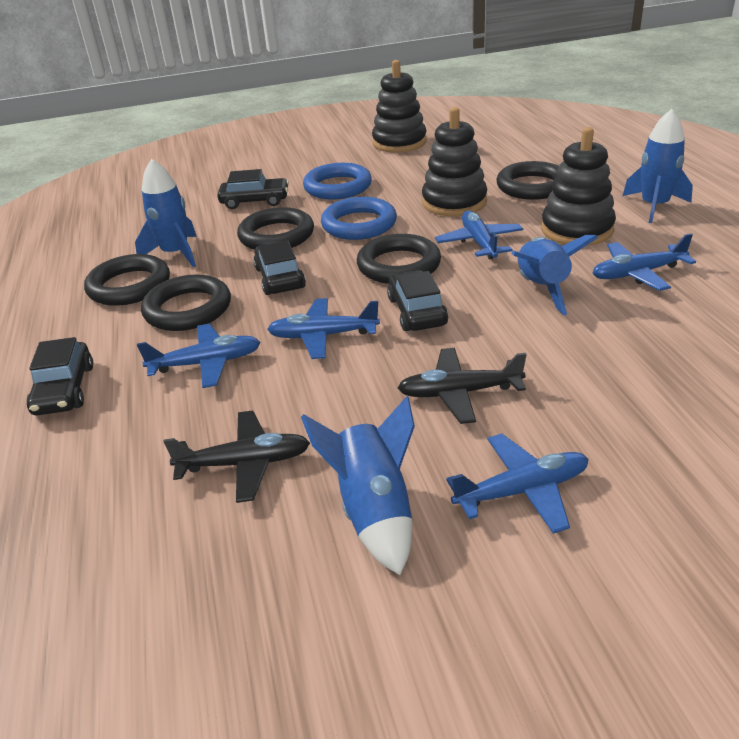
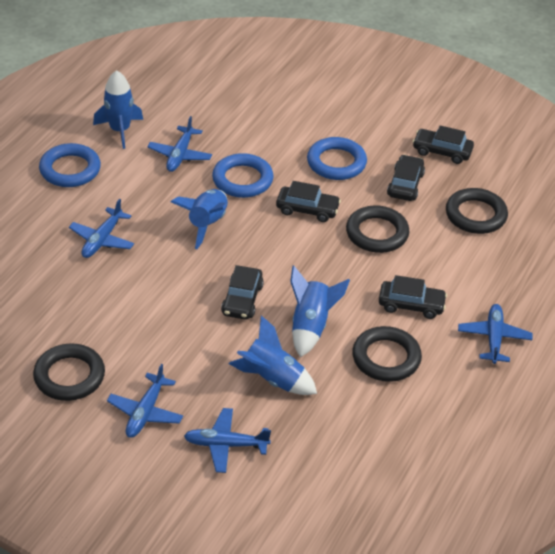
black car: [27,337,93,415] [217,169,289,209] [253,240,306,295] [387,270,448,331] = 4 -> [221,265,264,320] [276,181,341,222] [379,275,447,319] [387,155,425,201] [413,125,474,164] = 5
black plane: [163,411,310,503] [398,348,527,424] = 2 -> none = 0
black ring: [84,254,170,306] [141,274,231,331] [237,207,314,250] [357,234,441,284] [496,161,559,200] = 5 -> [33,344,105,401] [346,206,410,253] [352,326,422,382] [446,188,508,234] = 4
black stacking toy: [372,60,427,153] [422,107,487,216] [541,127,616,246] = 3 -> none = 0
blue ring: [303,163,372,200] [321,197,397,240] = 2 -> [39,143,101,187] [212,153,274,198] [307,137,367,180] = 3

